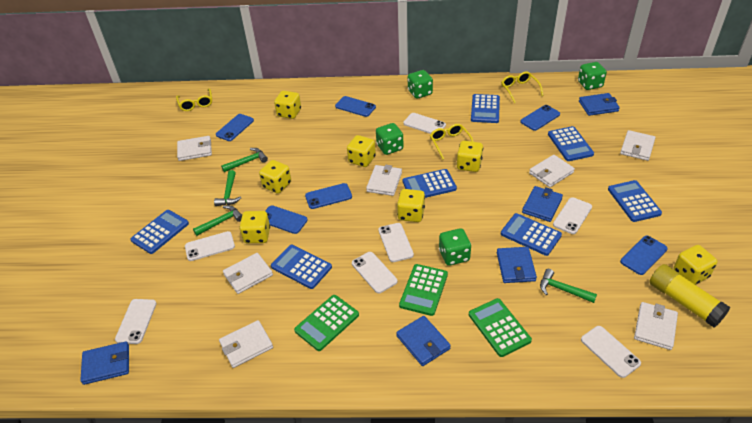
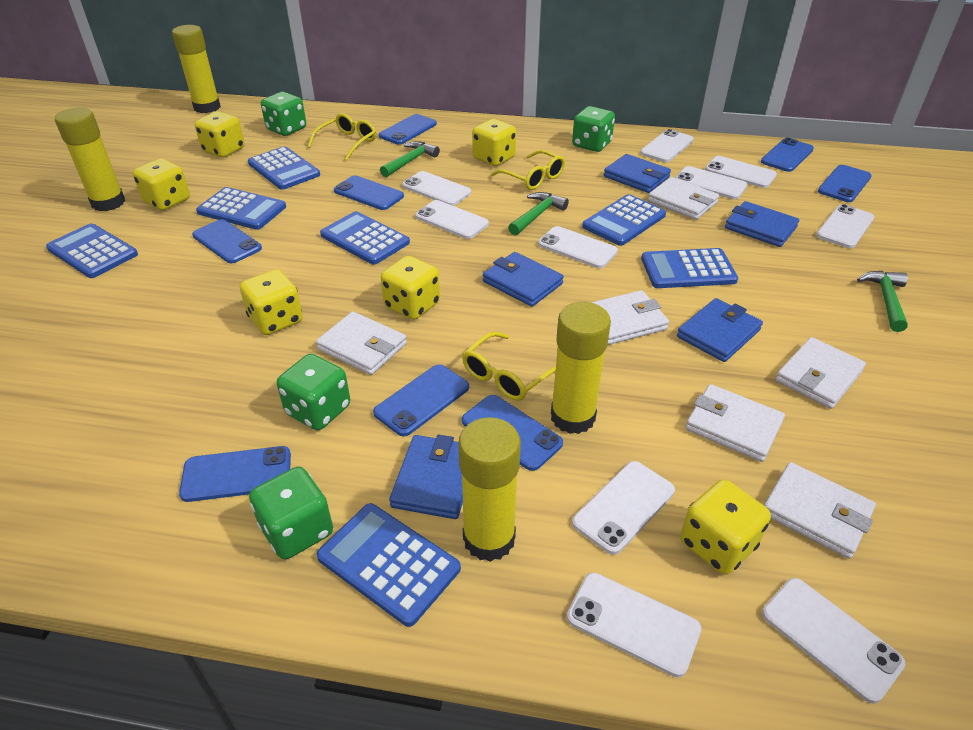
blue phone: [216,114,254,141] [265,205,308,234] [305,183,352,209] [335,96,376,117] [520,105,560,131] [620,236,668,275] = 6 -> [179,446,291,502] [192,219,262,263] [334,176,404,210] [373,364,469,436] [379,114,437,145] [462,395,563,471] [761,138,814,172] [818,165,872,202] = 8
green calculator: [294,295,359,351] [399,264,448,316] [469,298,532,357] = 3 -> none = 0
green hammer: [193,205,242,236] [214,170,241,206] [221,148,268,172] [540,269,597,303] = 4 -> [380,141,440,177] [508,192,569,235] [857,271,908,332] = 3
white phone: [115,299,157,344] [185,231,235,261] [352,252,398,293] [378,223,414,262] [403,113,446,134] [553,197,592,234] [581,326,641,378] = 7 -> [402,171,471,206] [415,200,489,239] [538,226,618,268] [567,573,701,677] [572,461,675,555] [640,129,694,162] [675,166,747,199] [705,156,777,188] [762,578,906,704] [816,204,874,248] = 10
white wallet: [177,136,212,161] [219,320,273,368] [223,253,273,294] [366,165,402,196] [529,155,575,187] [620,130,656,161] [634,302,678,350] = 7 -> [316,311,407,375] [591,290,669,345] [648,177,719,220] [685,384,785,462] [764,462,876,559] [775,337,866,409] = 6
yellow dice: [239,211,270,243] [259,160,291,194] [274,91,301,119] [347,135,376,167] [397,189,425,222] [456,141,483,172] [674,245,718,285] = 7 -> [133,158,190,211] [195,111,245,158] [240,269,303,335] [381,256,440,320] [472,119,516,166] [680,479,771,574] = 6
yellow glue stick: [649,264,730,327] = 1 -> [55,107,125,211] [172,25,221,113] [458,417,521,562] [551,302,611,434] = 4

